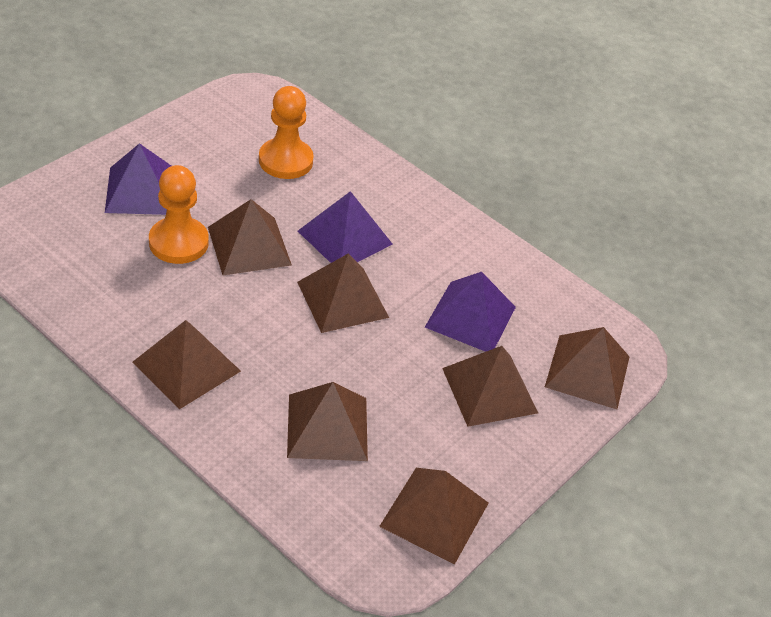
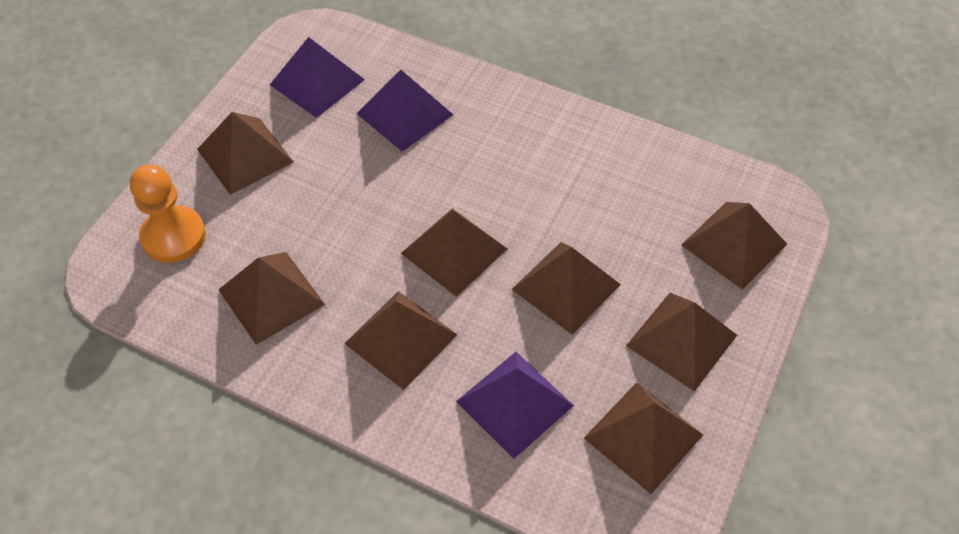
brown pyramid: [132,320,241,410] [208,199,292,275] [287,382,368,461] [297,253,389,333] [379,468,489,564] [442,346,538,427] [545,327,630,409] = 7 -> [197,112,294,195] [218,252,325,345] [344,291,457,390] [401,208,507,297] [512,242,621,335] [584,382,703,494] [626,293,737,392] [681,202,787,290] = 8
orange pawn: [149,165,209,264] [259,86,314,179] = 2 -> [130,165,206,263] = 1

